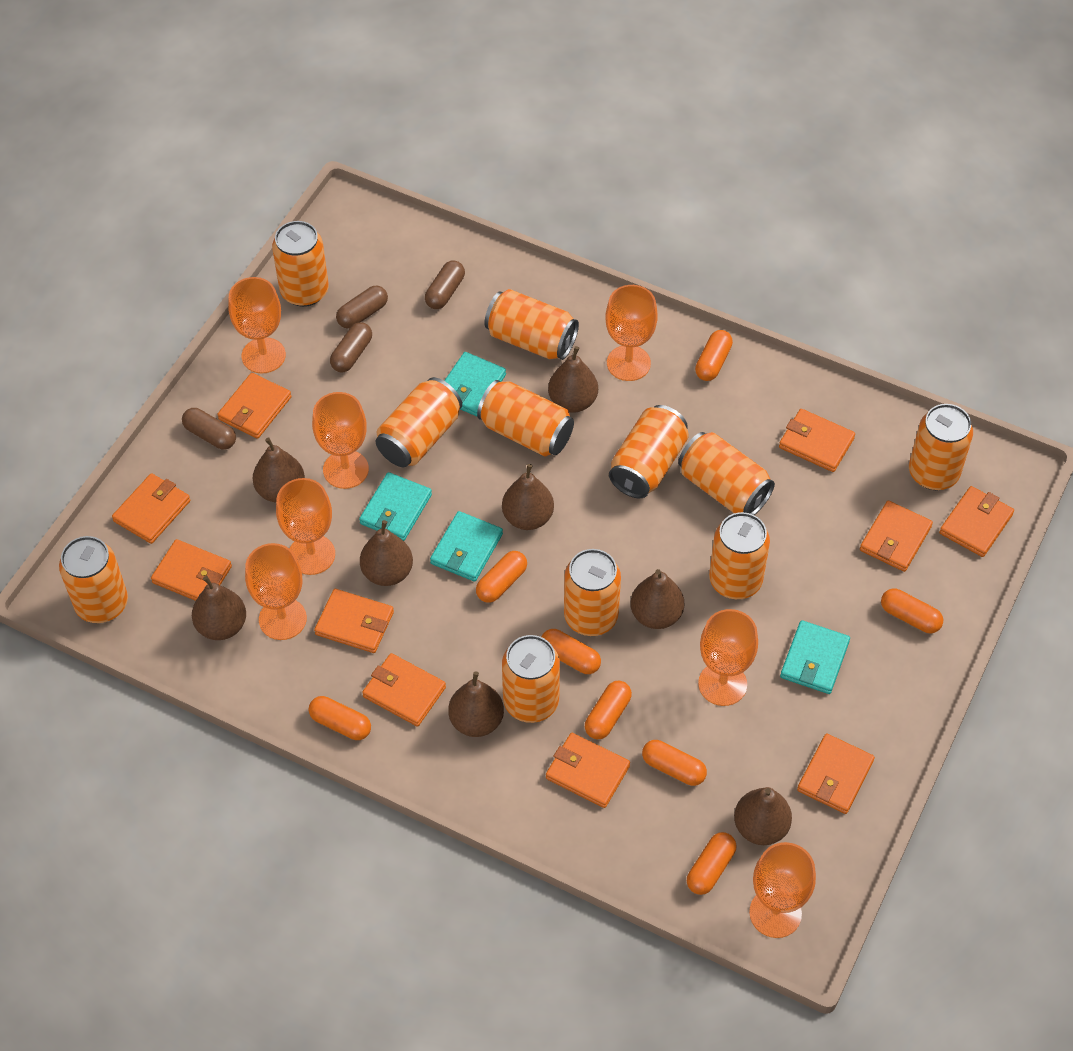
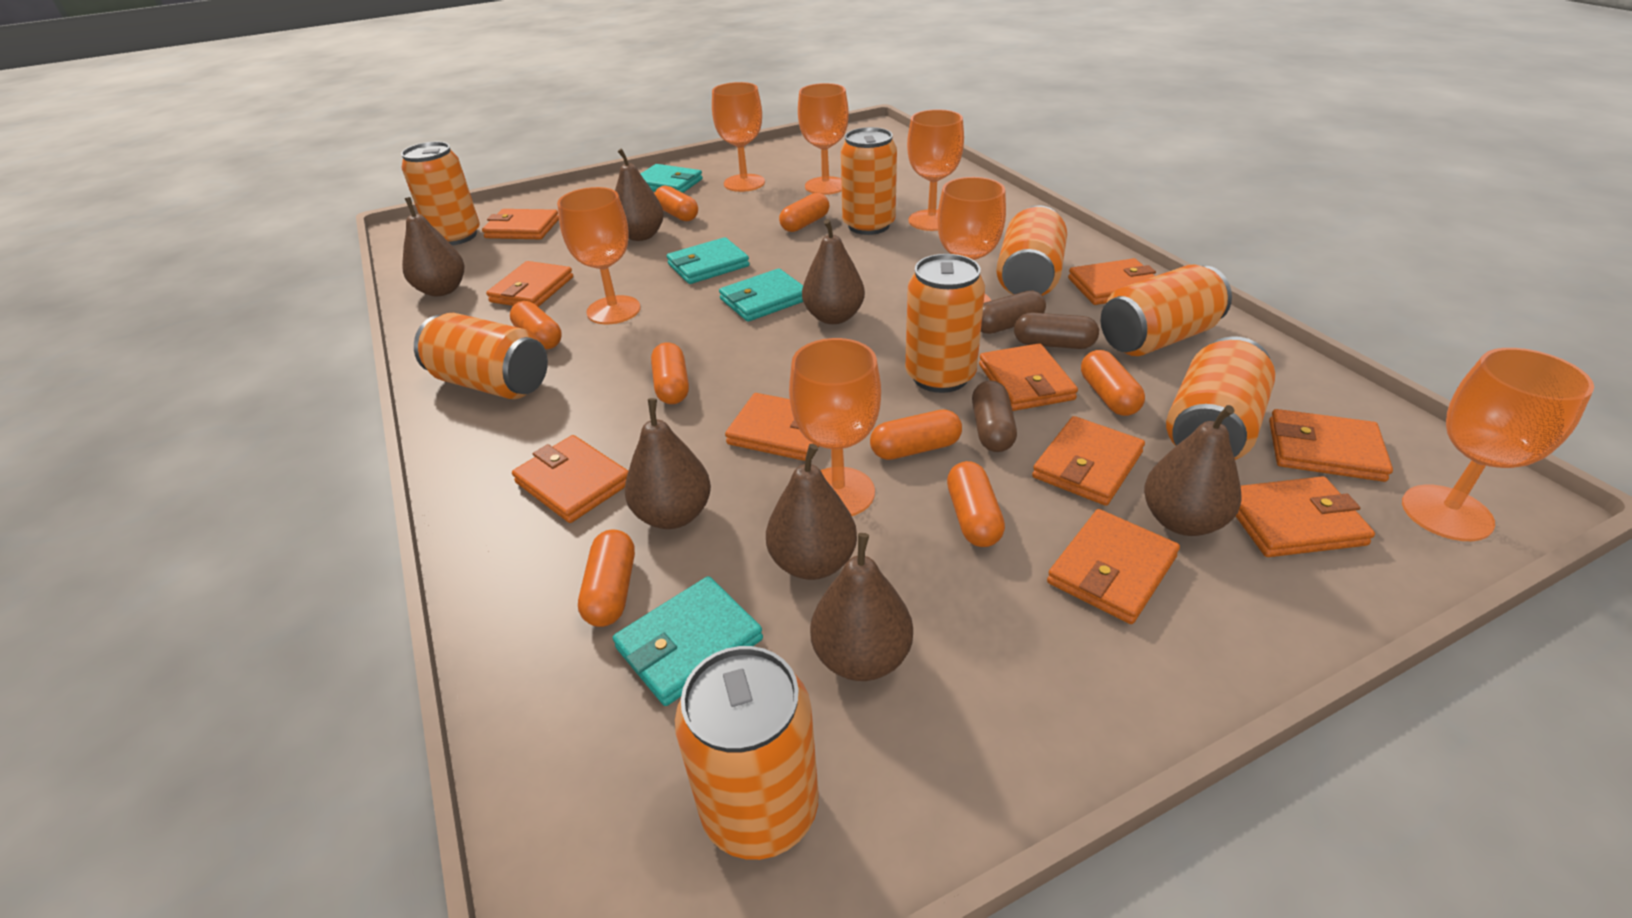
brown capsule: [182,408,236,450] [330,322,372,372] [336,286,388,328] [425,261,465,309] = 4 -> [972,380,1017,452] [981,291,1046,334] [1014,312,1099,349] = 3
brown pear: [192,576,246,640] [253,437,305,502] [360,520,413,586] [448,671,504,737] [502,464,554,530] [548,346,598,413] [631,569,684,629] [734,787,792,845] = 8 -> [402,197,464,296] [615,148,664,241] [625,398,711,529] [766,444,857,580] [802,219,865,324] [810,533,913,681] [1144,405,1242,536] = 7
orange can: [59,536,128,623] [272,221,329,307] [376,377,462,467] [477,380,574,457] [484,289,579,360] [502,635,560,723] [564,549,621,636] [609,405,689,498] [678,432,775,515] [709,512,770,599] [909,404,973,490] = 11 -> [401,142,480,245] [414,313,548,399] [675,646,819,860] [841,127,897,235] [905,254,985,393] [996,205,1067,296] [1101,264,1232,356] [1166,336,1275,460] = 8

